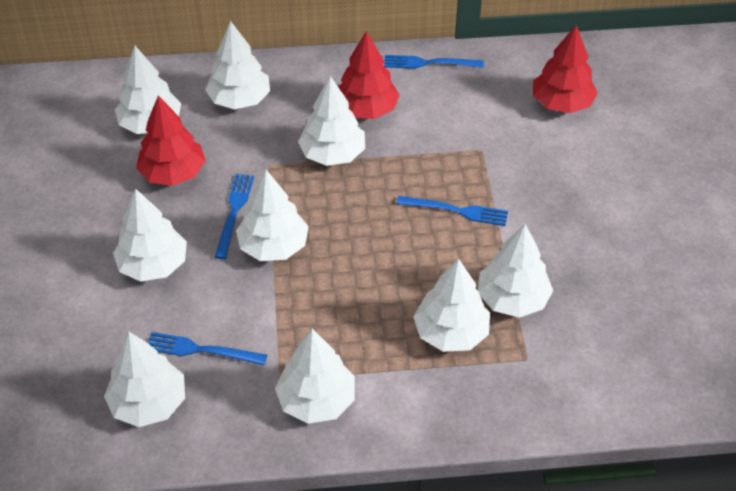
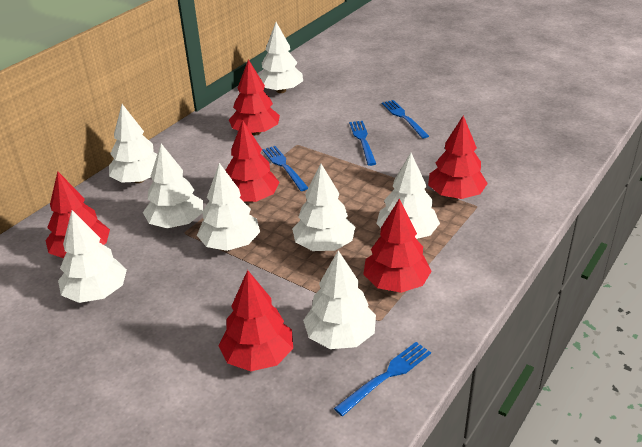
red tree: [136,95,206,186] [338,31,400,119] [533,25,598,113] = 3 -> [46,171,110,258] [218,270,293,371] [225,120,280,202] [229,59,280,135] [363,199,432,293] [428,116,488,199] = 6
white tree: [104,332,185,427] [113,189,187,282] [115,46,181,134] [205,21,270,109] [236,170,309,261] [275,329,355,424] [298,76,365,166] [413,258,490,352] [478,224,553,318] = 9 -> [58,210,127,303] [109,104,157,183] [143,144,203,228] [197,163,260,251] [259,22,303,93] [292,164,355,251] [303,250,376,349] [376,153,440,239] = 8

